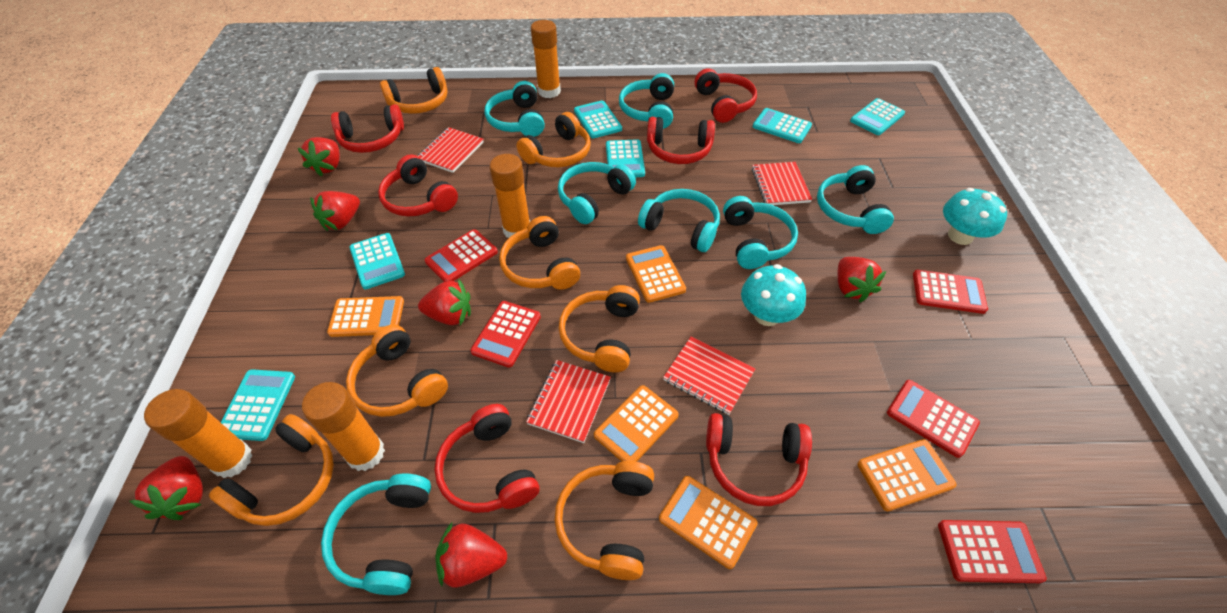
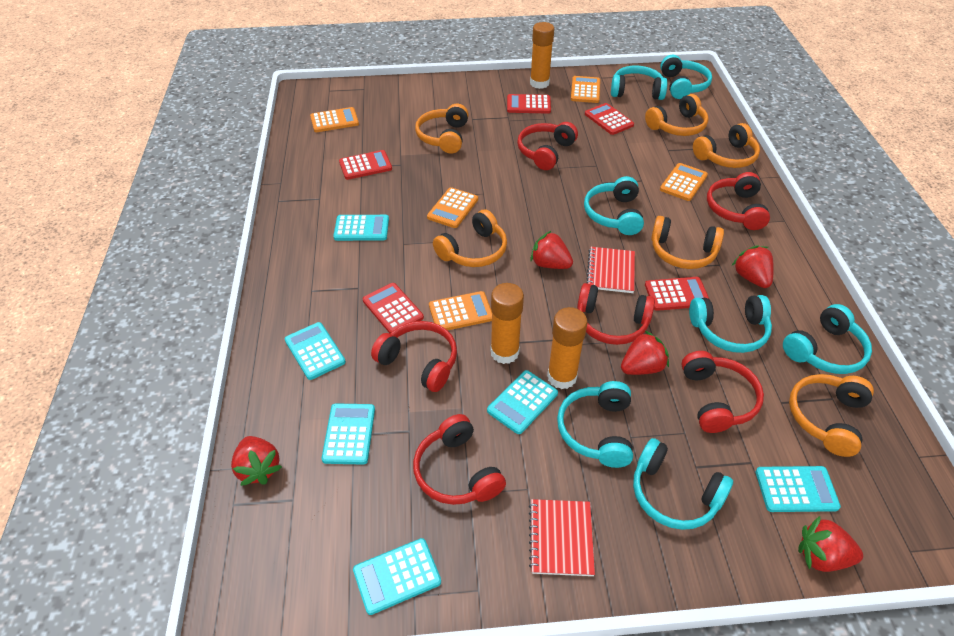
orange glue stick: [144,389,253,478] [302,382,385,471] [489,154,530,238] [531,20,561,98] = 4 -> [491,283,524,364] [530,22,554,89] [547,307,587,389] = 3
orange headphones: [209,414,334,526] [346,324,448,417] [380,67,448,114] [499,216,580,290] [517,112,591,167] [555,461,654,580] [559,285,640,372] = 7 -> [415,104,469,153] [433,209,507,267] [645,94,708,136] [651,216,724,269] [693,123,760,168] [789,374,874,457] = 6
red notebook: [418,127,484,173] [526,360,611,443] [663,337,755,415] [752,162,813,205] = 4 -> [529,499,595,576] [586,247,635,293] = 2
red strawberry: [130,456,203,520] [298,137,340,177] [311,191,360,231] [418,279,471,325] [435,521,507,588] [837,257,886,303] = 6 -> [231,436,282,486] [530,231,573,269] [621,331,669,375] [732,245,774,288] [798,516,863,572] = 5
turquoise mushroom: [741,264,806,326] [943,188,1007,245] = 2 -> none = 0

